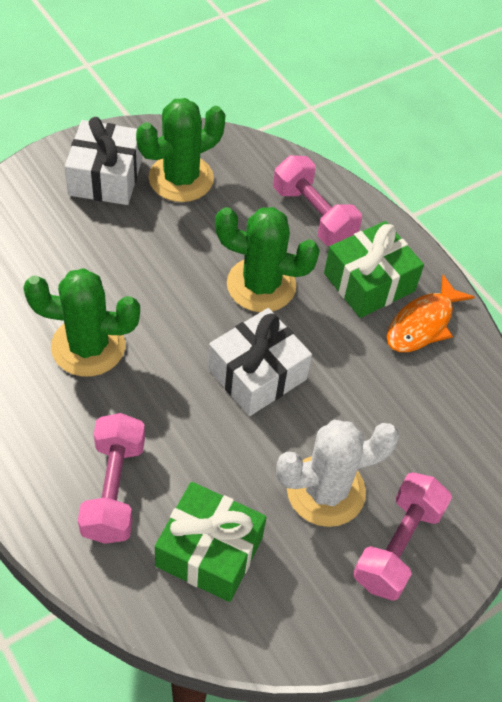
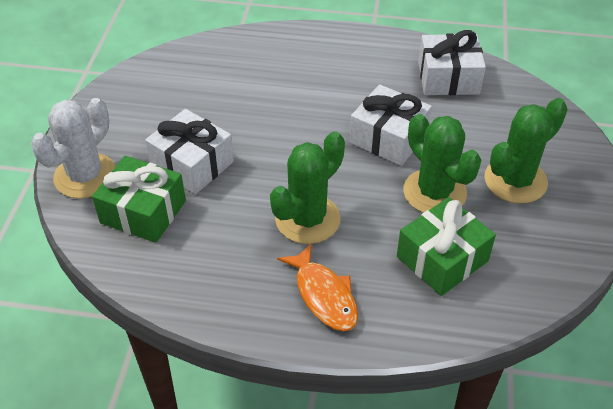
pink dumbbell: [78,413,145,544] [273,155,362,246] [353,472,452,601] = 3 -> none = 0
white gift: [65,117,142,205] [208,308,312,416] = 2 -> [145,109,234,194] [350,84,432,166] [418,30,486,95] = 3

